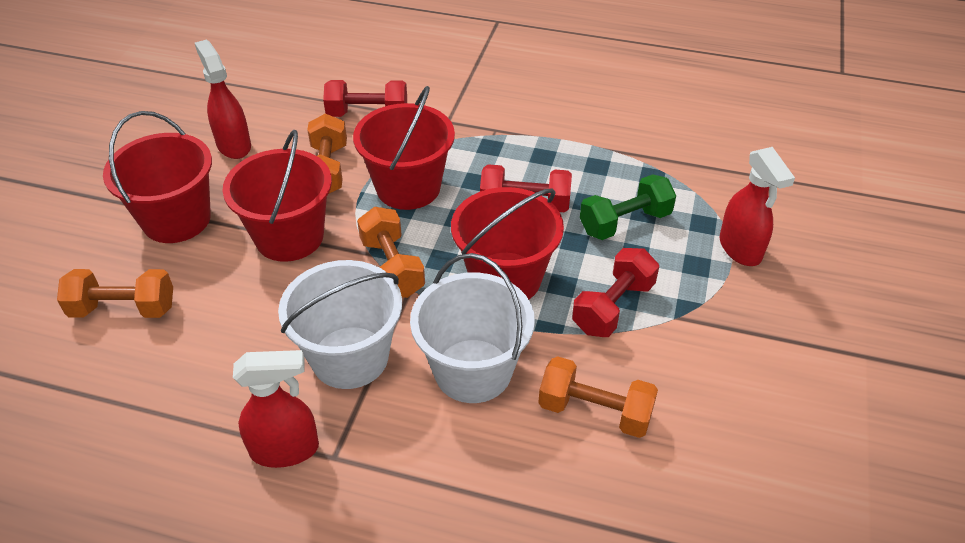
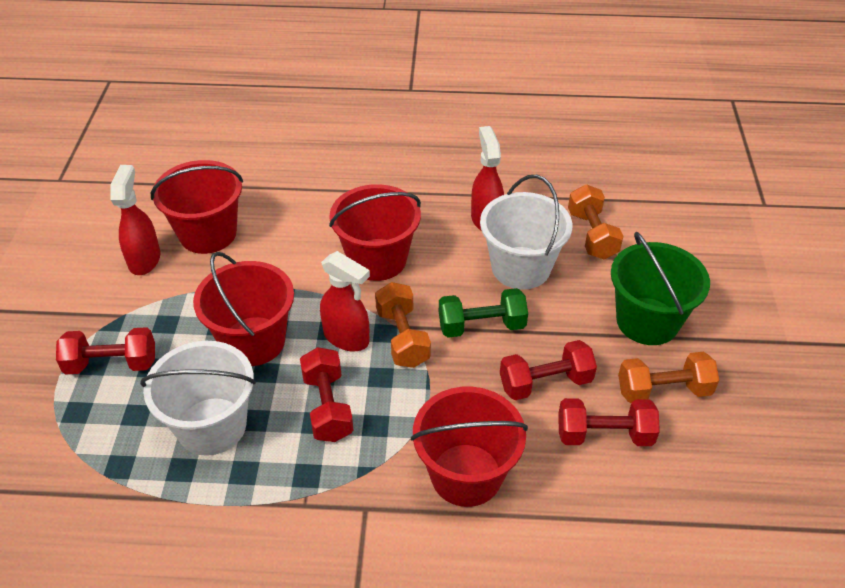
green bucket: none = 0 -> [611,232,710,345] = 1
orange dumbbell: [57,269,173,318] [307,114,347,194] [357,207,425,298] [538,356,658,438] = 4 -> [375,282,431,368] [568,185,623,260] [618,352,719,403] = 3
red dumbbell: [323,80,407,117] [480,164,572,212] [572,248,659,337] = 3 -> [56,327,155,375] [300,347,353,442] [500,340,597,400] [558,398,660,446] = 4

